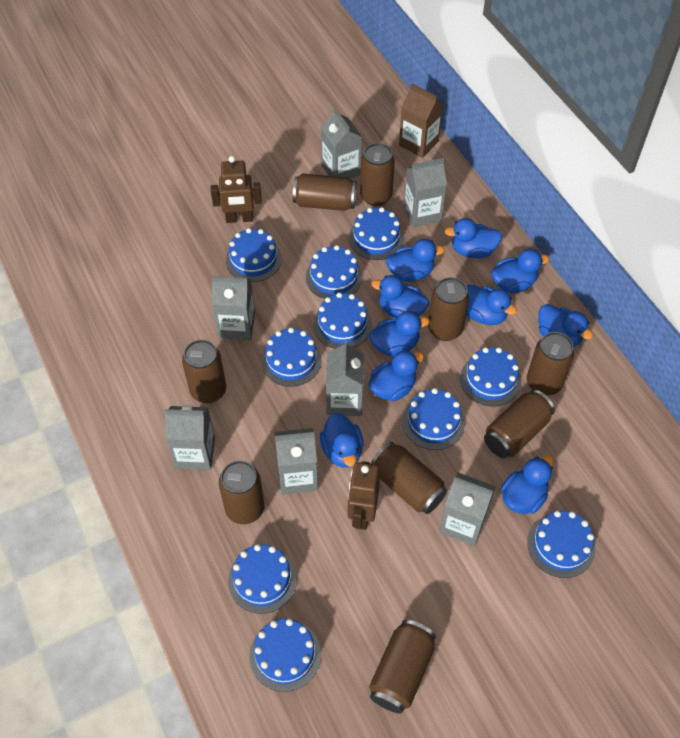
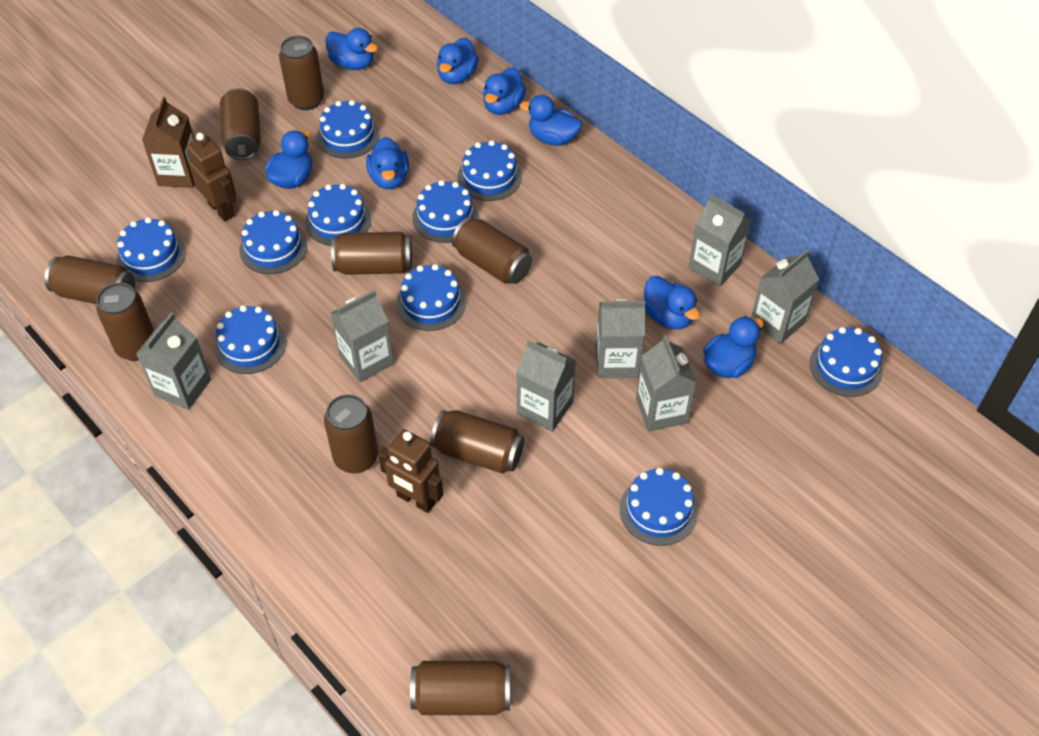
blue duck: [320,413,363,468] [368,350,424,401] [369,311,429,356] [371,275,429,319] [386,239,445,282] [445,218,502,258] [466,284,517,325] [491,249,549,293] [501,455,554,514] [538,304,594,347] = 10 -> [265,130,312,189] [325,28,378,70] [366,137,409,189] [437,37,479,84] [483,67,526,115] [520,95,582,146] [644,276,700,329] [703,316,763,378] = 8

